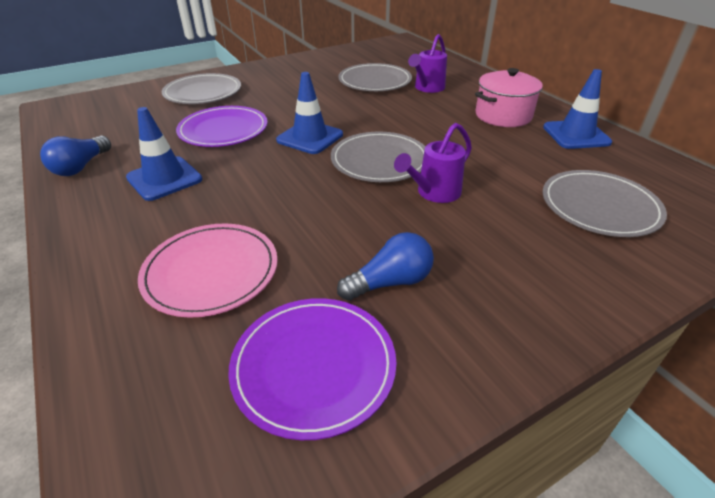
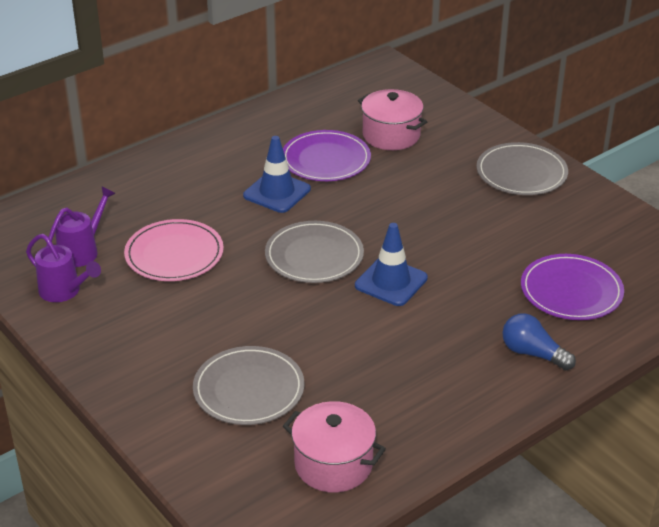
blue light bulb: [40,136,111,176] [337,232,434,301] = 2 -> [502,313,576,370] = 1
blue traffic cone: [126,107,202,201] [276,72,343,154] [543,69,612,149] = 3 -> [243,136,311,213] [355,223,428,306] = 2
grey plate: [162,73,241,104] [331,132,425,182] [338,63,412,91] [542,170,667,237] = 4 -> [193,346,304,425] [265,221,364,283] [477,142,568,195] = 3
pink pot: [475,68,543,127] = 1 -> [283,401,386,493] [358,89,427,150] = 2

